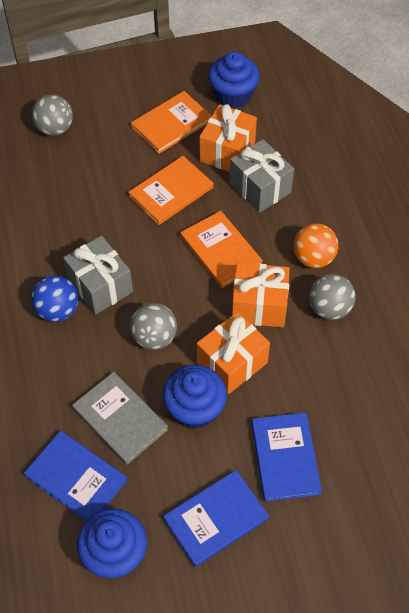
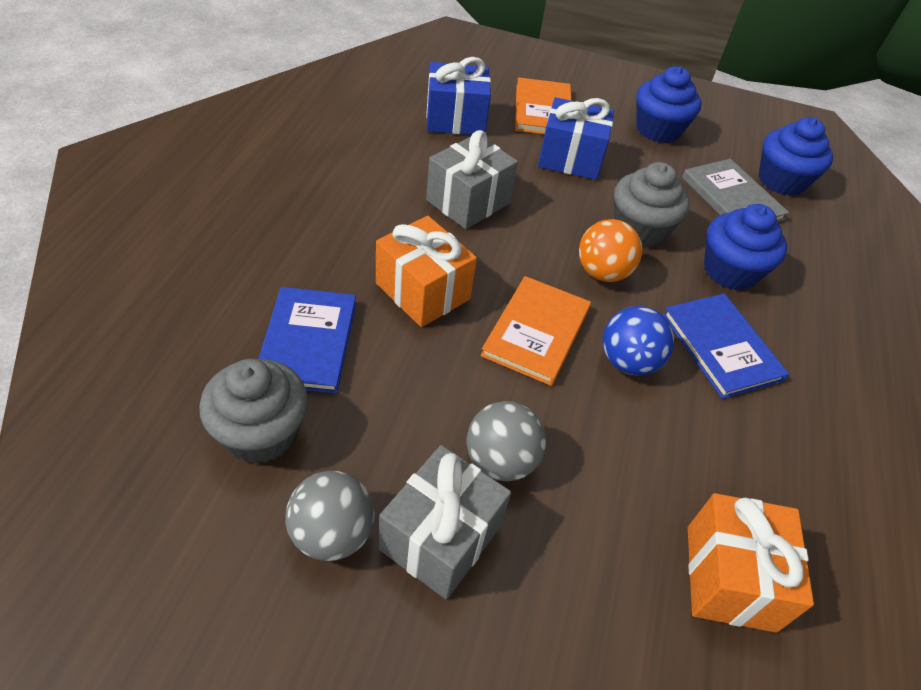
blue book: [24,431,127,521] [163,470,269,567] [252,413,322,502] = 3 -> [258,287,356,393] [663,293,789,399] = 2
blue gift: none = 0 -> [426,57,491,135] [538,97,614,180] = 2
grey ball: [32,94,73,136] [130,303,177,350] [309,274,356,320] = 3 -> [285,471,375,561] [467,401,546,481] = 2
grey cupcake: none = 0 -> [199,359,308,464] [614,162,690,247] = 2
orange book: [128,156,213,225] [131,91,212,154] [181,211,263,288] = 3 -> [481,276,591,386] [515,77,572,134] = 2
orange gift: [197,312,270,394] [200,104,257,172] [232,263,290,327] = 3 -> [376,216,477,327] [688,493,814,633] = 2

